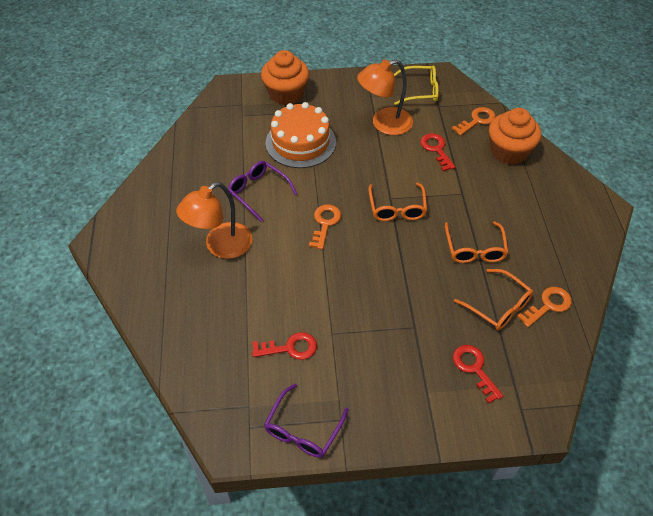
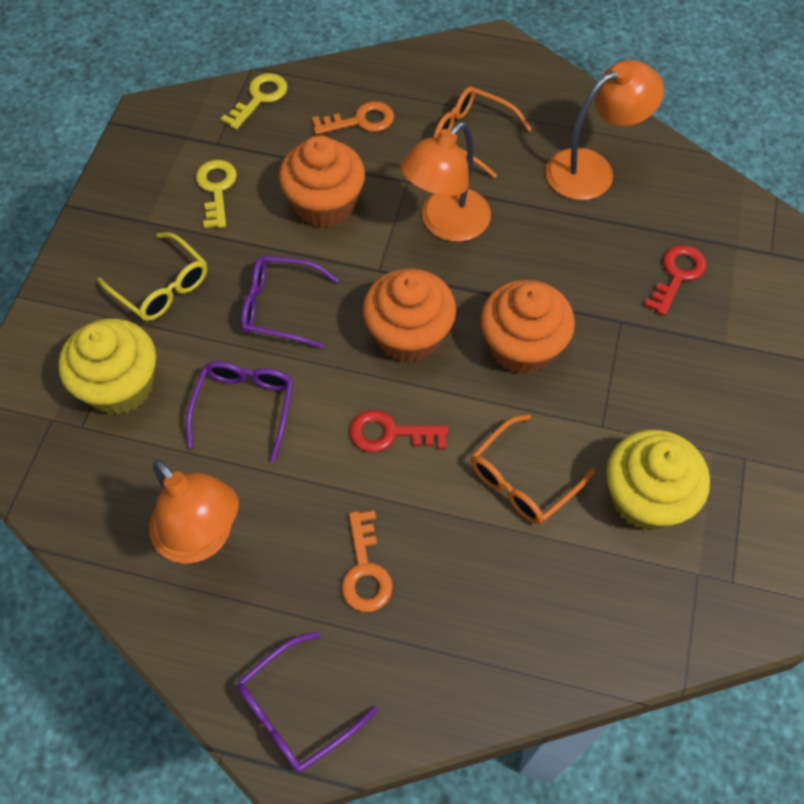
orange cake: [266,102,336,168] = 1 -> none = 0
orange cupcake: [261,50,309,105] [489,108,541,165] = 2 -> [279,136,365,228] [363,268,456,363] [480,280,575,374] = 3
orange glasses: [368,183,427,221] [445,222,508,263] [454,269,533,330] = 3 -> [433,86,532,178] [471,414,595,524] = 2
orange key: [309,205,341,250] [452,107,496,136] [517,287,572,327] = 3 -> [312,101,394,135] [341,511,393,612] = 2
orange lamp: [176,182,252,259] [357,59,413,135] = 2 -> [149,459,239,564] [400,122,491,242] [545,60,664,200] = 3
purple glasses: [228,161,297,221] [264,384,349,458] = 2 -> [186,361,294,462] [237,632,378,772] [241,256,339,348] = 3
red key: [252,332,317,360] [420,133,456,171] [453,345,503,403] = 3 -> [350,410,449,452] [644,245,706,316] = 2
yellow cupcake: none = 0 -> [58,318,156,415] [606,430,710,530] = 2
yellow key: none = 0 -> [196,160,237,228] [221,73,288,130] = 2

